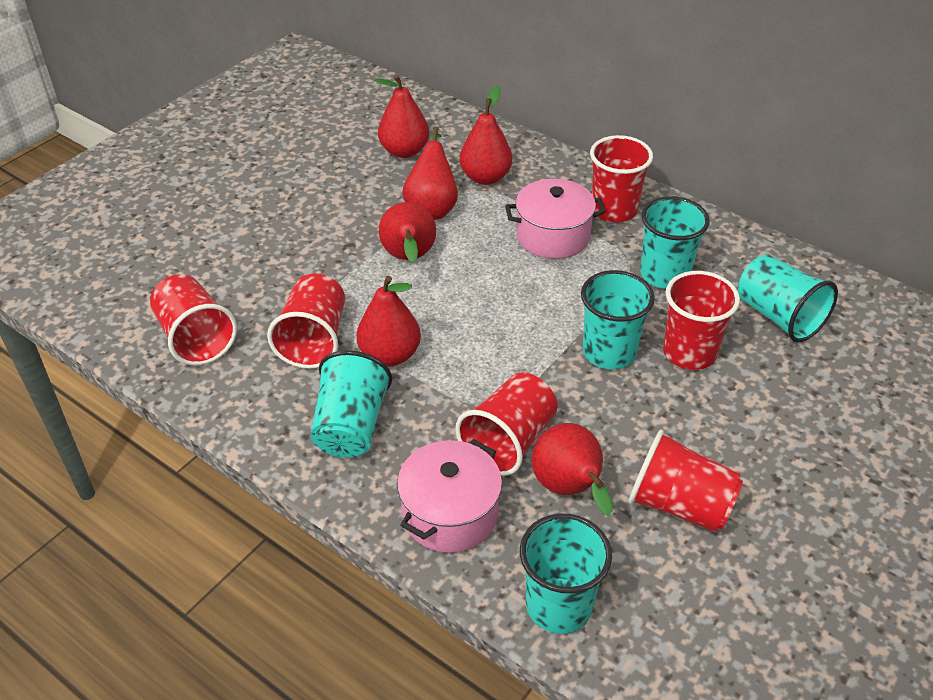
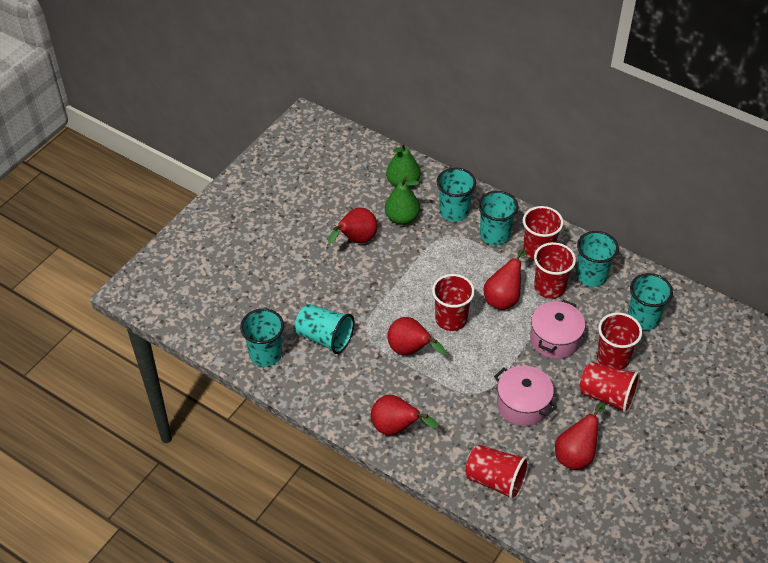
green pear: none = 0 -> [385,177,420,225] [386,143,421,188] = 2
red pear: [356,276,421,366] [375,75,429,158] [379,202,436,262] [402,126,458,220] [460,86,512,185] [532,423,613,516] = 6 -> [328,208,377,243] [371,395,438,435] [387,317,446,355] [483,249,526,310] [555,403,605,470] = 5
turquoise cup: [310,350,392,458] [520,513,612,634] [581,270,655,369] [640,196,710,289] [738,254,838,342] = 5 -> [240,309,284,367] [295,304,355,354] [437,168,476,222] [478,191,518,246] [576,231,619,287] [628,273,673,330] = 6

